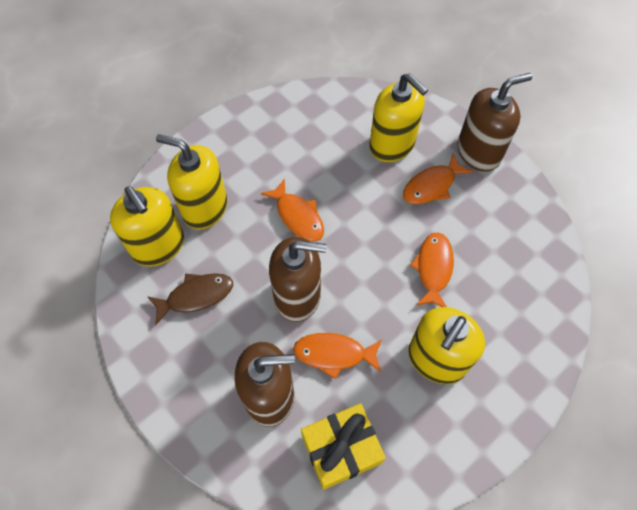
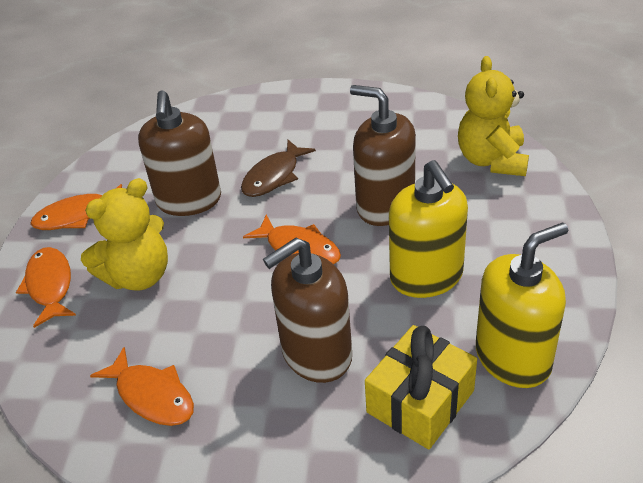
yellow soap dispenser: [110,186,184,266] [156,134,227,229] [369,73,428,162] [408,307,485,384] = 4 -> [389,160,468,298] [476,222,568,388] = 2
yellow teddy bear: none = 0 -> [81,178,168,290] [458,56,529,176] = 2

